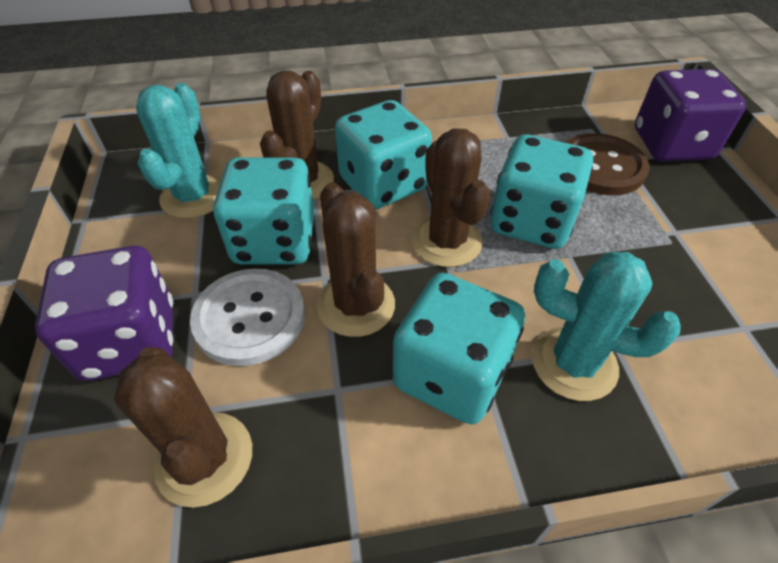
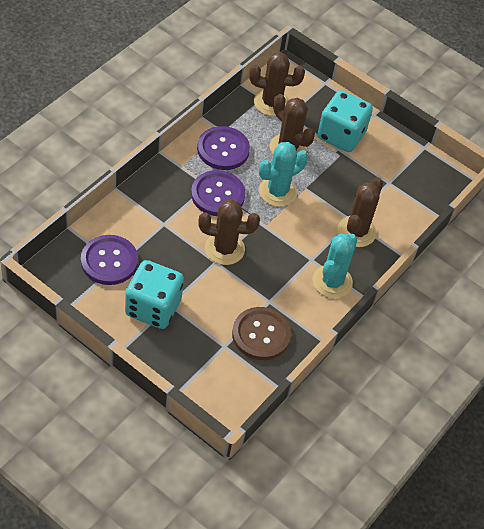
purple button: none = 0 -> [81,235,138,285] [191,170,245,216] [197,126,250,170] = 3
purple dice: [35,246,173,381] [635,69,746,161] = 2 -> none = 0
turquoise dice: [213,157,315,264] [335,100,432,209] [393,273,525,424] [490,134,593,249] = 4 -> [125,260,184,329] [317,90,373,152] = 2
white button: [190,268,305,366] = 1 -> none = 0

